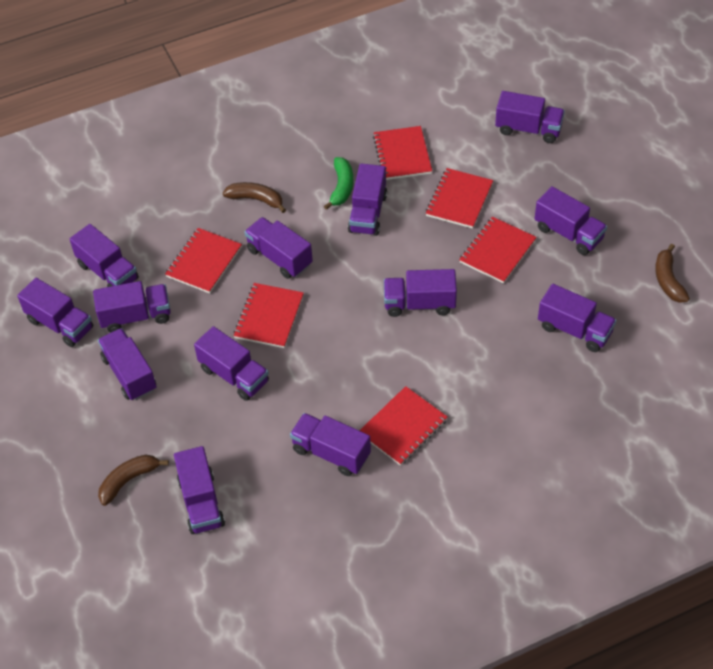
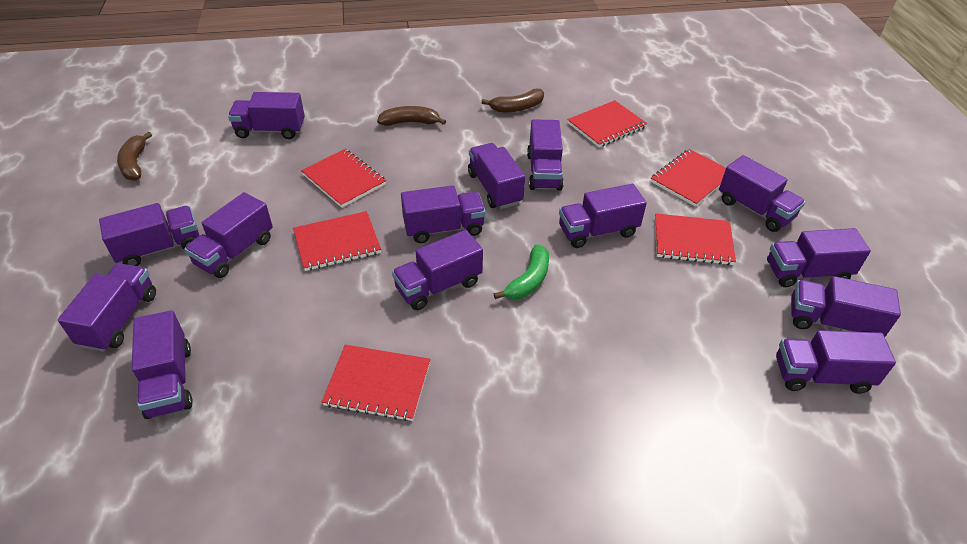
purple truck: [17,278,93,347] [70,224,139,287] [93,281,171,333] [98,328,156,401] [174,446,225,534] [194,326,269,401] [244,217,313,279] [290,413,371,476] [348,163,387,236] [384,269,457,317] [495,91,565,143] [535,186,607,255] [538,284,616,352] = 13 -> [58,263,156,352] [99,203,200,266] [132,310,193,419] [184,192,273,278] [228,92,305,139] [392,230,483,310] [401,185,485,243] [468,143,525,209] [527,119,564,191] [559,184,647,248] [719,155,805,232] [767,228,871,287] [776,330,896,394] [791,276,901,337] = 14

